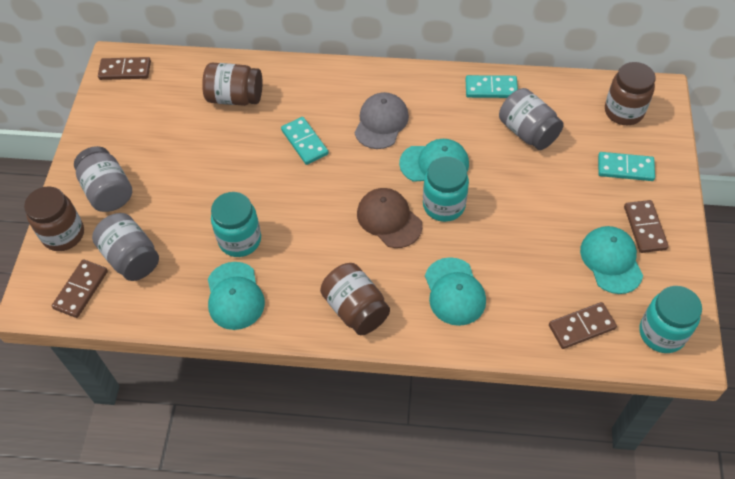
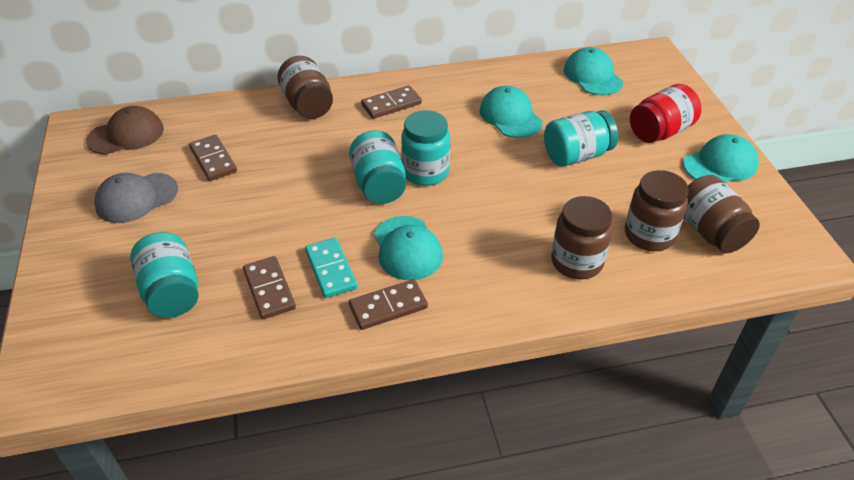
grey jar: [74,146,132,212] [92,213,159,281] [499,88,564,150] = 3 -> none = 0
red jar: none = 0 -> [630,84,701,143] = 1
turquoise domino: [281,117,329,165] [466,75,518,98] [598,152,655,181] = 3 -> [305,238,357,298] = 1
turquoise jar: [211,192,261,257] [423,157,469,222] [639,286,702,353] = 3 -> [130,232,199,318] [349,130,406,204] [401,110,450,186] [544,110,618,166] = 4

